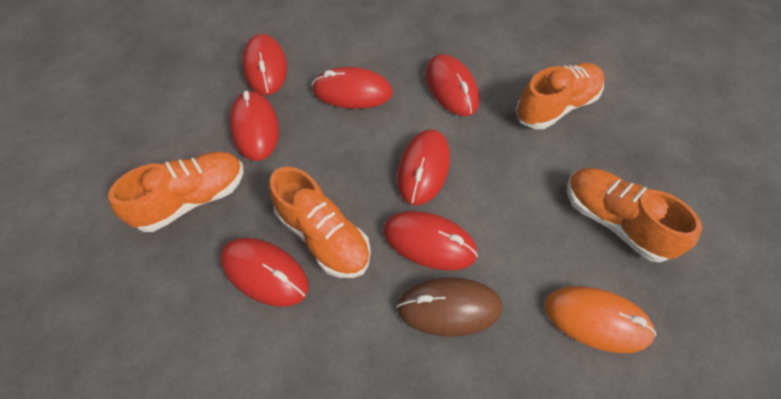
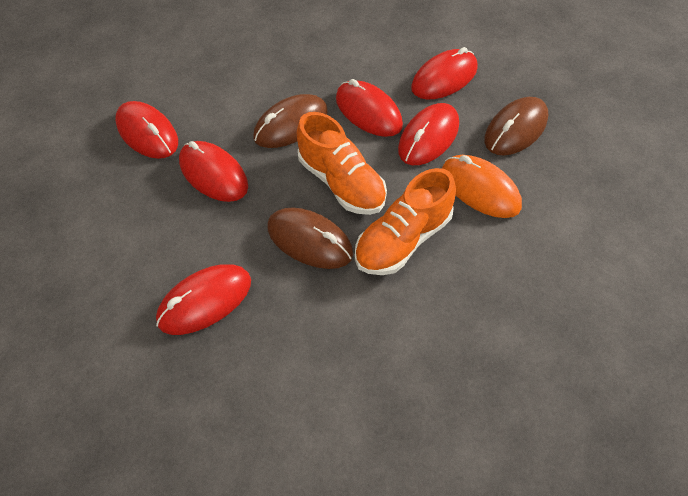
brown mouse: [397,277,502,337] = 1 -> [253,94,328,148] [267,208,353,269] [485,97,548,156] = 3
orange shoe: [108,152,244,232] [269,166,371,278] [515,63,605,129] [567,168,702,262] = 4 -> [297,112,387,215] [355,168,456,275] = 2
red mouse: [220,238,309,307] [229,91,279,161] [242,34,287,95] [312,67,393,109] [383,211,478,270] [397,129,450,205] [425,54,479,116] = 7 -> [115,101,178,159] [156,264,251,335] [179,141,248,202] [336,79,403,137] [398,103,459,165] [411,47,478,100] = 6

